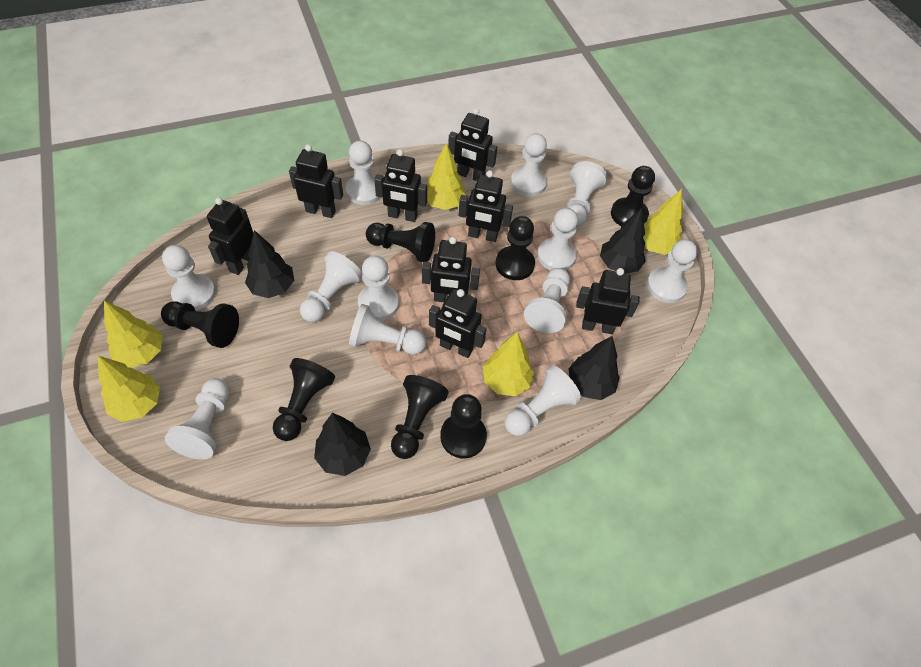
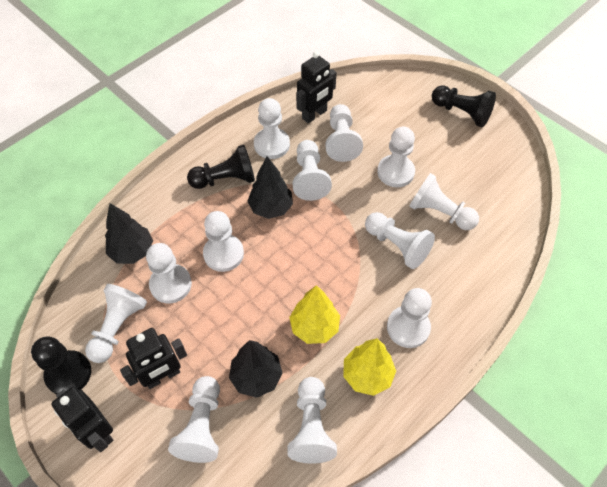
black pawn: [161,301,239,348] [273,358,335,441] [366,222,435,262] [391,375,448,459] [440,394,487,458] [496,216,535,280] [611,166,655,226] = 7 -> [31,336,91,394] [187,145,255,189] [432,86,496,127] = 3
black robot: [207,197,253,275] [289,144,343,218] [374,149,427,222] [422,237,480,302] [429,289,487,358] [448,108,497,181] [459,170,513,242] [576,268,640,334] = 8 -> [51,387,113,452] [120,328,187,389] [296,52,337,123] = 3
black tree: [245,230,294,298] [314,413,371,476] [568,336,620,400] [600,208,646,273] = 4 -> [105,203,153,264] [229,340,282,398] [247,156,293,219] = 3
yellow tree: [98,356,160,422] [104,301,163,368] [426,143,466,210] [483,332,534,396] [643,189,683,255] = 5 -> [289,285,340,344] [343,338,396,396] = 2

